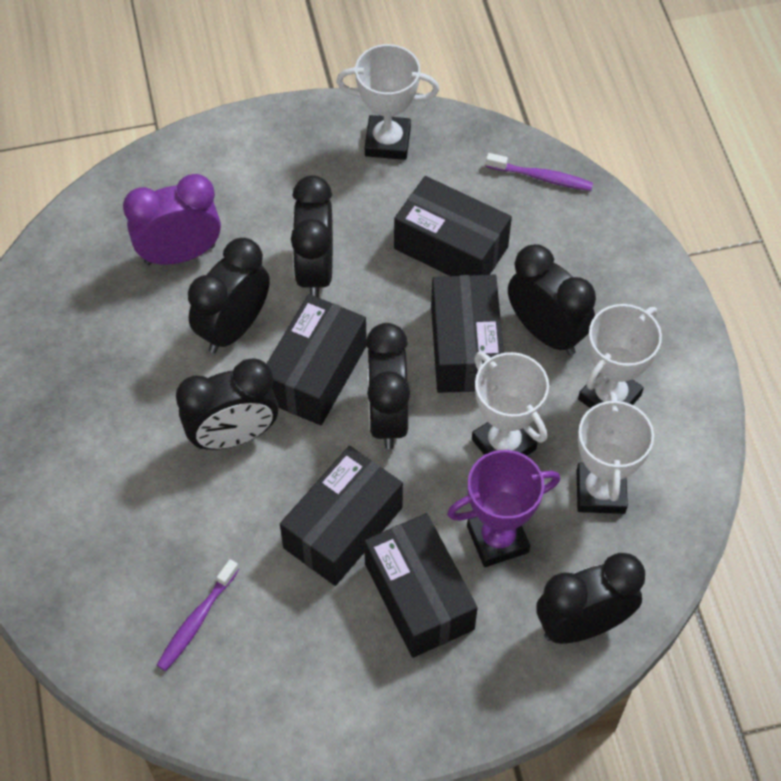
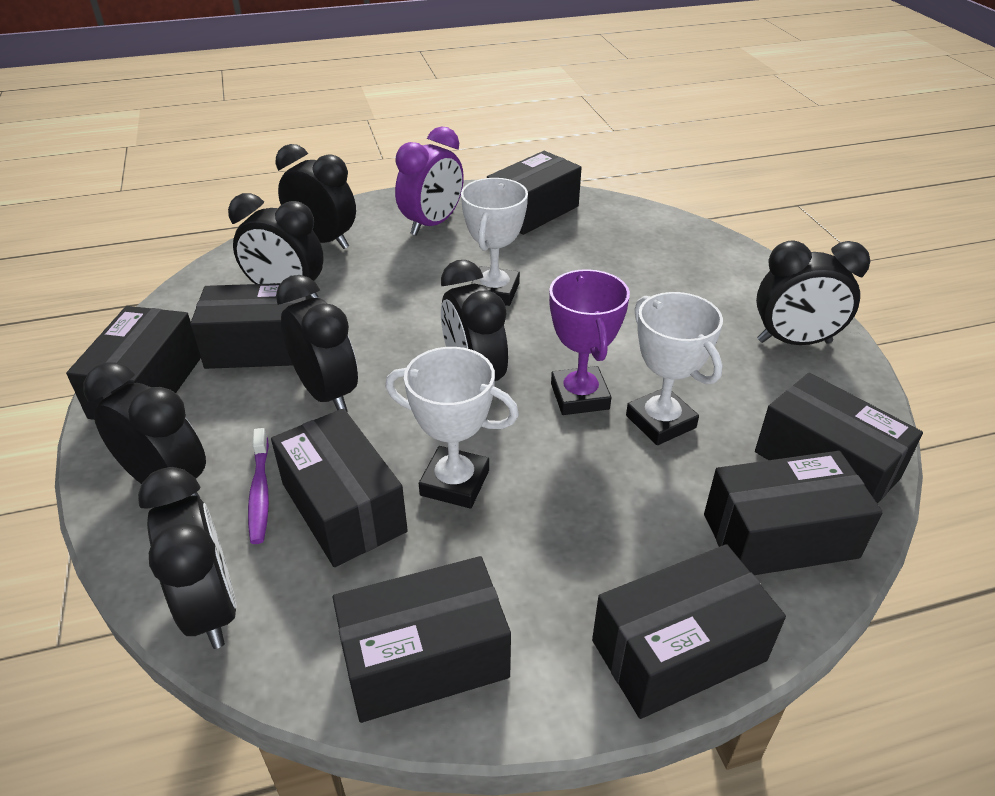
black box: [267,294,367,425] [280,446,403,586] [364,513,478,658] [394,176,512,276] [431,275,504,393] = 5 -> [66,306,201,420] [190,283,311,369] [271,408,408,567] [333,556,511,723] [487,151,582,235] [592,544,786,719] [704,451,883,575] [755,373,923,504] = 8
black clock: [176,358,278,450] [188,238,270,353] [291,175,333,298] [366,323,410,449] [508,244,596,355] [536,553,645,644] = 6 -> [84,362,206,498] [138,467,237,649] [228,193,324,298] [276,144,356,249] [276,275,358,412] [441,260,508,381] [756,240,870,345] = 7
purple toothbrush: [157,559,239,671] [486,153,593,191] = 2 -> [248,428,269,544] = 1
white trophy: [336,44,439,160] [472,352,549,456] [577,392,654,514] [578,304,662,408] = 4 -> [385,347,519,508] [461,178,528,306] [626,292,723,445] = 3

